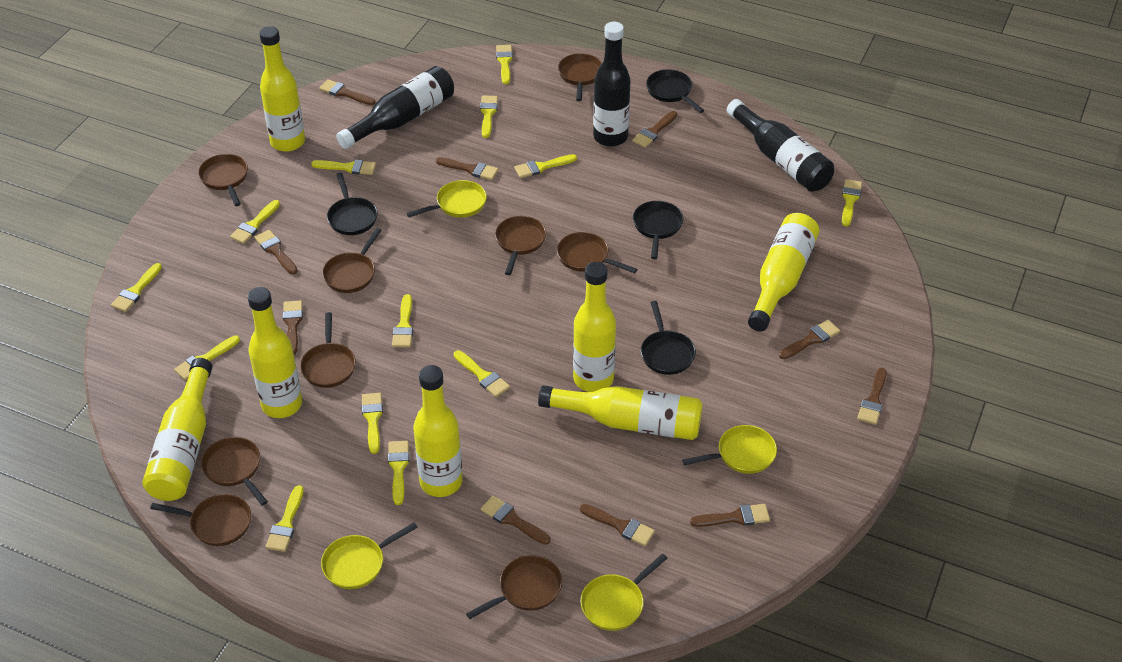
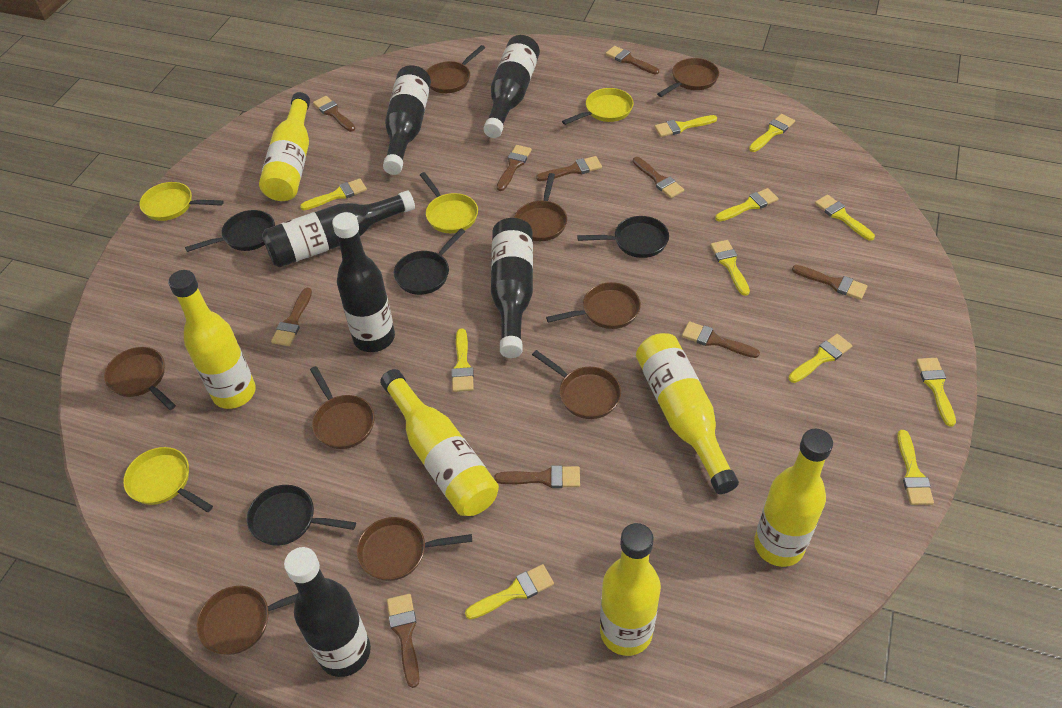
black bottle: [336,66,454,149] [593,22,631,147] [727,99,834,192] = 3 -> [262,191,415,267] [284,547,371,677] [332,212,395,352] [383,65,431,175] [483,35,540,138] [491,218,533,358] = 6
yellow bottle: [142,358,212,501] [247,287,302,418] [259,26,305,152] [413,365,463,497] [538,385,703,440] [573,262,616,392] [748,213,819,332] = 7 -> [168,270,256,409] [259,92,310,201] [380,369,499,516] [600,523,661,656] [636,333,739,494] [754,428,833,567] = 6
yellow brush: [111,263,162,312] [174,335,240,380] [230,200,280,244] [265,485,304,552] [311,160,376,175] [362,393,383,454] [388,441,409,505] [392,294,413,347] [454,350,510,397] [480,96,498,138] [496,45,513,84] [514,154,577,178] [842,179,862,226] = 13 -> [300,178,367,210] [451,329,474,392] [465,564,554,620] [654,115,717,137] [710,240,750,296] [715,188,778,222] [749,114,795,152] [788,334,852,383] [815,195,875,241] [897,430,934,505] [916,358,956,427] = 11

